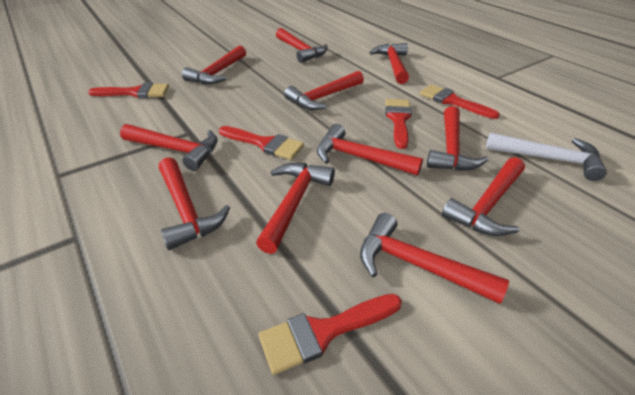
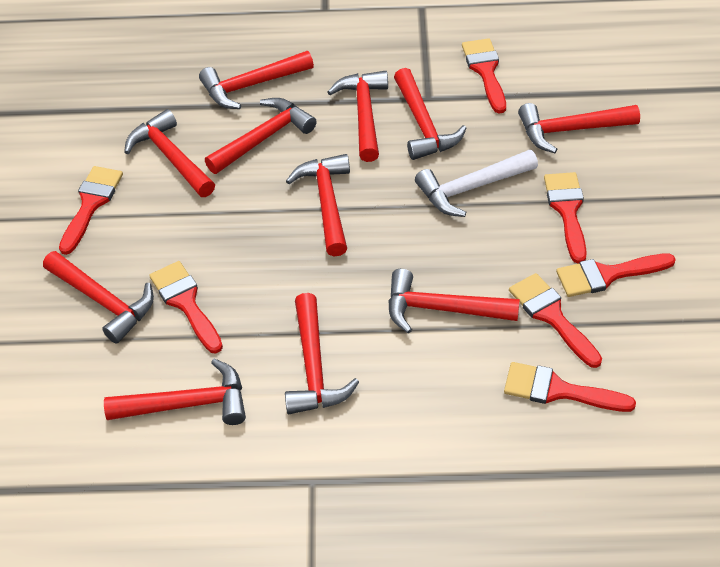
red brush: [88,83,169,98] [219,126,304,160] [259,294,402,375] [385,99,412,149] [419,84,500,119] = 5 -> [59,166,123,255] [149,261,223,353] [462,38,506,113] [504,362,636,412] [509,273,602,368] [544,172,587,264] [556,254,676,297] = 7

